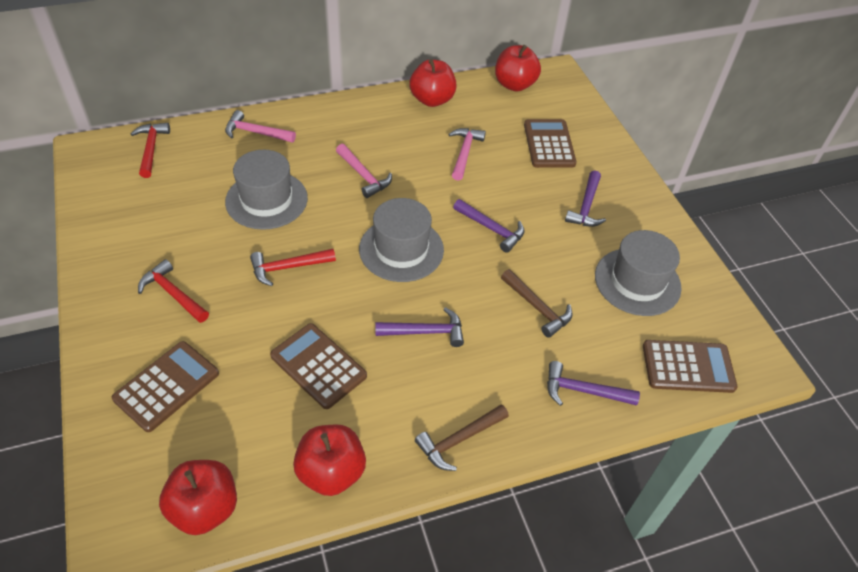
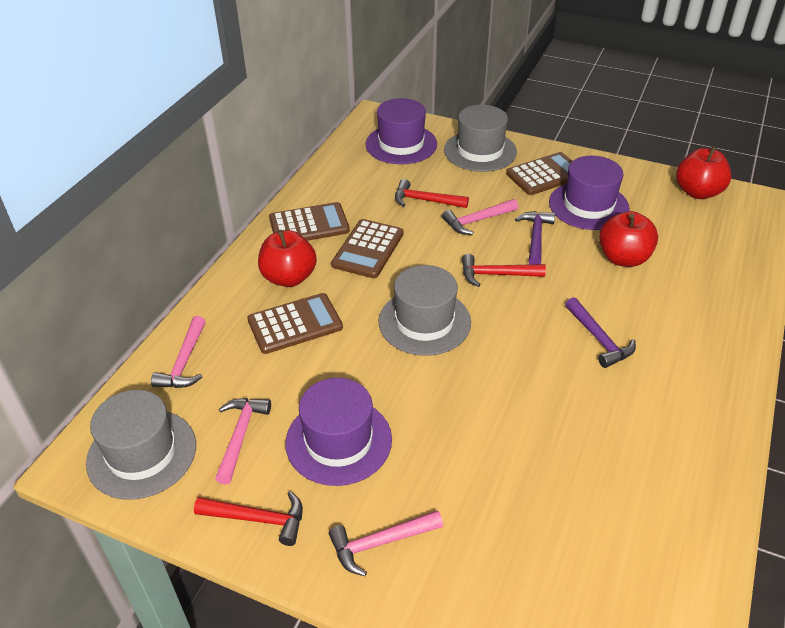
brown hammer: [415,404,509,471] [501,269,573,338] = 2 -> none = 0
pink hammer: [225,110,296,143] [336,144,392,198] [449,128,486,181] = 3 -> [151,316,206,388] [215,398,271,485] [329,510,443,576] [442,199,518,235] = 4
purple hammer: [376,307,464,347] [453,199,525,253] [547,361,640,406] [565,170,606,227] = 4 -> [515,211,555,265] [565,297,636,368] = 2
purple hat: none = 0 -> [285,378,392,486] [366,98,437,164] [549,156,630,230] = 3
red apple: [159,460,237,535] [293,425,366,496] [409,59,457,107] [495,45,541,91] = 4 -> [258,230,317,287] [599,211,658,267] [676,146,732,199] = 3

